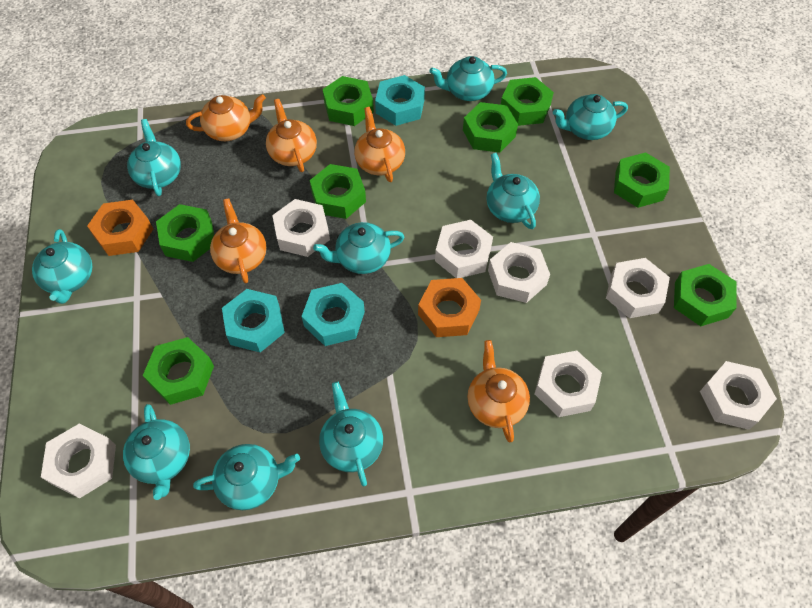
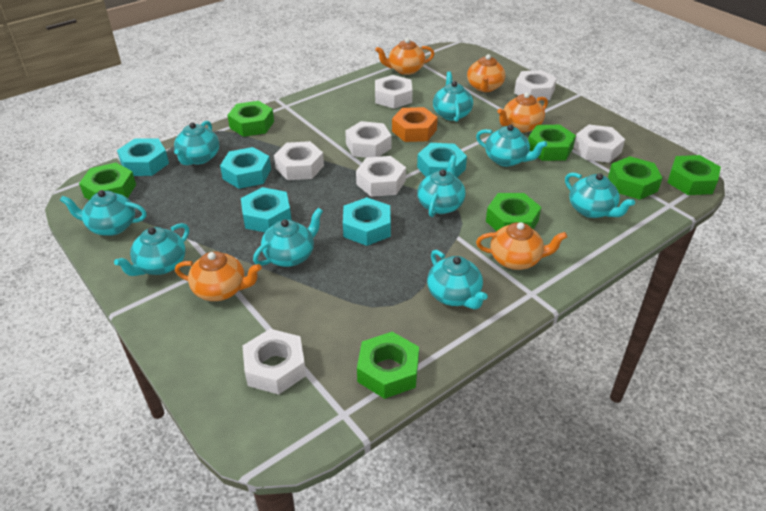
green nut: [143,337,214,405] [156,204,214,262] [310,164,366,219] [323,76,374,126] [463,102,518,153] [501,77,554,126] [614,152,670,208] [674,264,737,326] = 8 -> [79,163,136,200] [227,101,274,137] [357,332,419,399] [486,193,541,231] [528,125,576,161] [608,156,662,200] [667,155,721,195] = 7
orange nut: [87,200,153,256] [418,278,481,337] = 2 -> [392,107,438,142] = 1
turquoise nut: [222,289,285,352] [301,283,365,346] [375,75,425,126] = 3 -> [117,138,169,176] [220,147,271,189] [241,187,291,232] [343,197,391,246] [417,143,467,178] = 5

